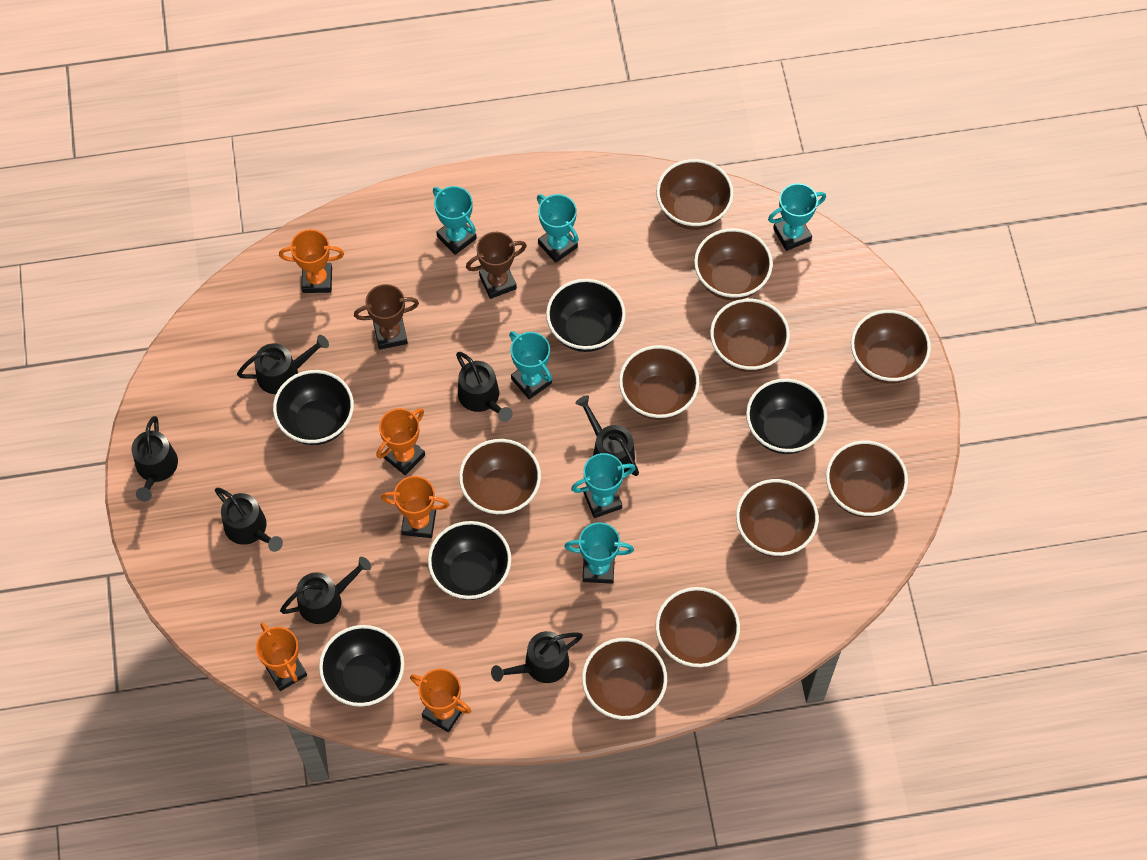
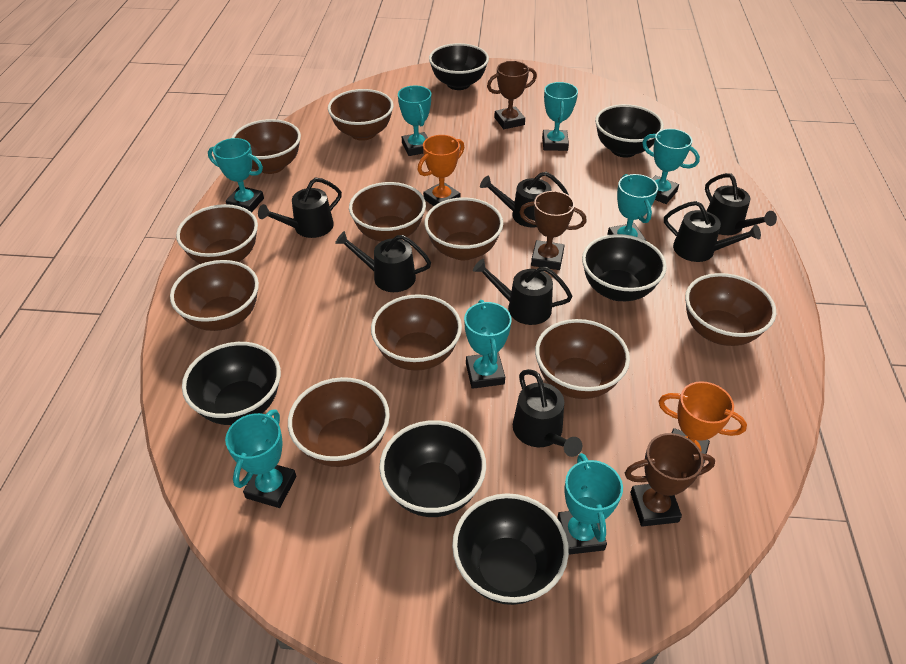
black bowl: [273,370,354,445] [319,625,404,707] [428,521,511,600] [546,279,626,352] [746,379,827,454] = 5 -> [182,342,281,425] [379,420,486,517] [429,43,489,90] [452,493,569,605] [582,234,667,301] [595,104,664,158] = 6
brown trophy: [354,284,419,350] [466,232,527,299] = 2 -> [487,61,537,129] [519,191,586,270] [625,433,715,527] = 3
orange trophy: [256,622,307,691] [279,229,344,293] [376,408,425,475] [381,476,450,538] [410,669,471,732] = 5 -> [418,135,465,206] [658,381,747,476] = 2
turquoise trophy: [433,186,477,255] [509,331,552,399] [537,194,579,263] [565,522,634,584] [571,453,636,518] [768,183,826,251] = 6 -> [208,138,264,212] [225,409,296,508] [398,86,431,156] [464,300,512,389] [542,82,578,151] [557,453,623,555] [607,174,658,240] [642,129,700,204] = 8

